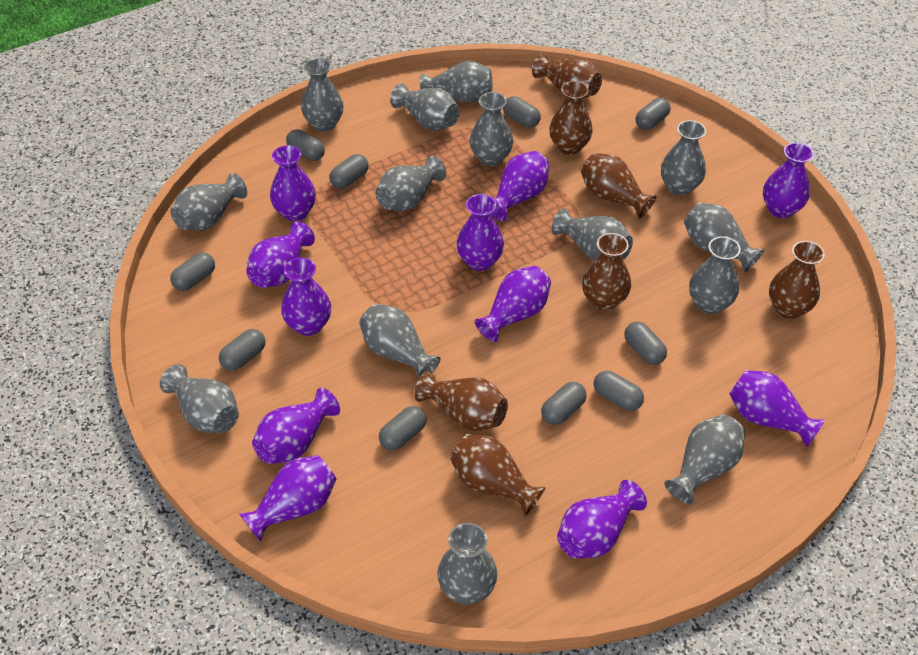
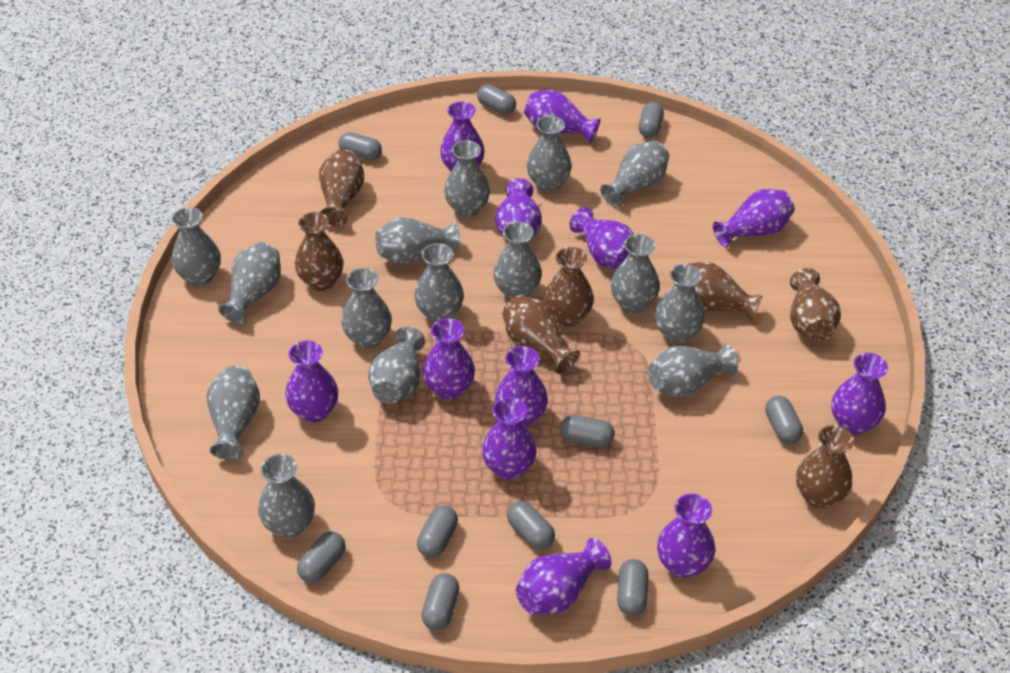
grey vase: [160,364,239,433] [171,173,247,231] [301,58,343,132] [359,304,440,379] [376,156,446,211] [390,83,460,131] [420,61,493,103] [437,523,498,605] [470,92,513,166] [552,208,633,261] [661,120,706,196] [664,414,745,504] [684,203,764,273] [689,236,741,314] = 14 -> [171,207,221,286] [206,366,260,459] [218,242,281,324] [258,454,315,538] [341,268,392,348] [368,326,425,404] [375,217,460,265] [414,243,464,322] [444,140,490,217] [493,222,542,299] [527,116,572,192] [600,141,669,207] [611,234,660,313] [648,344,738,397] [655,264,705,344] = 15
purple vase: [239,455,337,542] [246,221,315,288] [252,388,340,464] [270,145,316,221] [281,258,331,336] [457,194,504,271] [475,266,551,342] [490,151,549,221] [557,480,647,559] [729,370,825,447] [763,142,814,218] = 11 -> [285,341,338,423] [423,318,475,400] [440,102,485,171] [482,397,537,480] [495,178,542,238] [495,346,548,427] [516,538,611,615] [524,90,601,143] [570,207,634,269] [657,493,715,578] [713,189,794,248] [831,353,888,435] = 12

